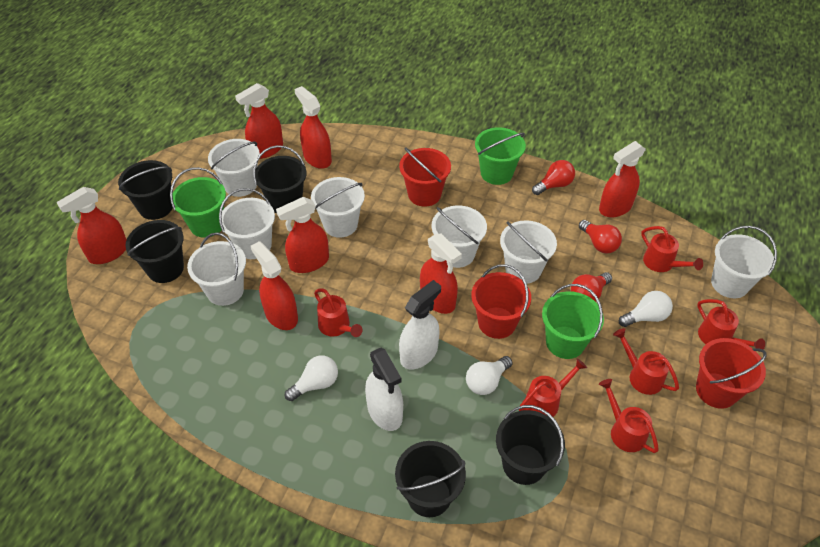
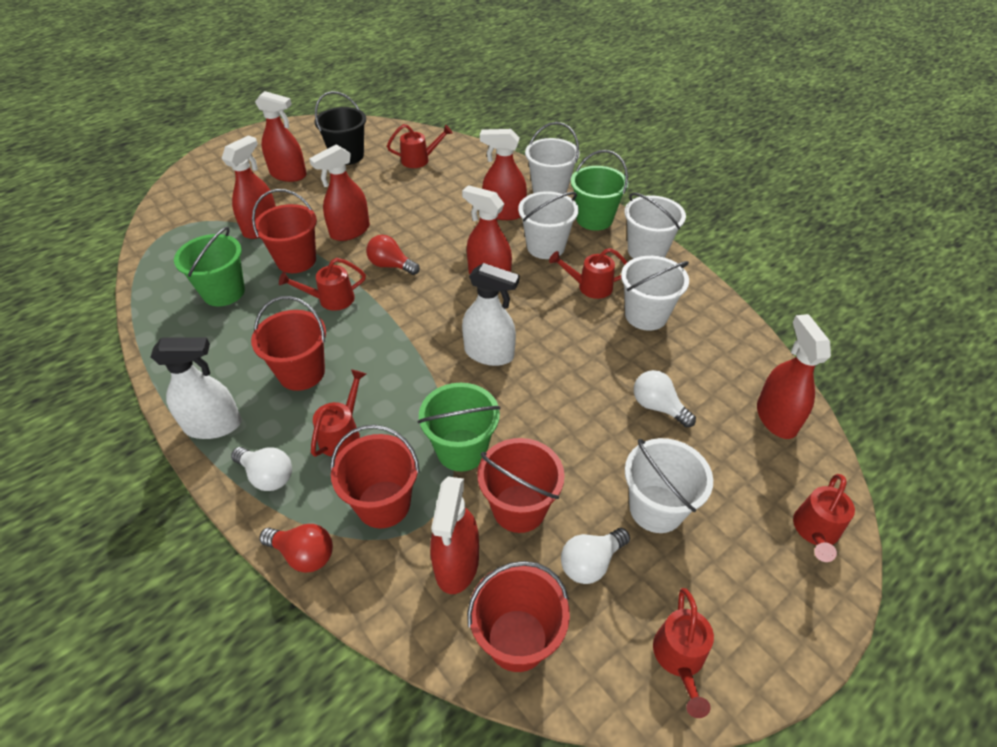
black bucket: [118,160,173,220] [126,220,184,283] [253,145,307,214] [395,441,466,517] [496,405,565,485] = 5 -> [315,91,366,165] = 1
red bucket: [399,147,451,207] [471,264,531,339] [696,338,767,409] = 3 -> [251,296,326,391] [252,189,317,273] [330,425,420,528] [467,561,570,672] [477,438,565,533] = 5
red light bulb: [532,160,575,195] [571,272,612,302] [579,220,622,253] = 3 -> [259,524,333,573] [366,235,420,275] = 2
white bucket: [187,232,246,306] [208,139,260,197] [219,188,275,259] [311,177,365,238] [432,205,487,268] [500,220,557,284] [711,226,777,298] = 7 -> [518,191,579,259] [525,122,580,194] [621,256,689,331] [624,193,686,259] [625,438,713,533] = 5

